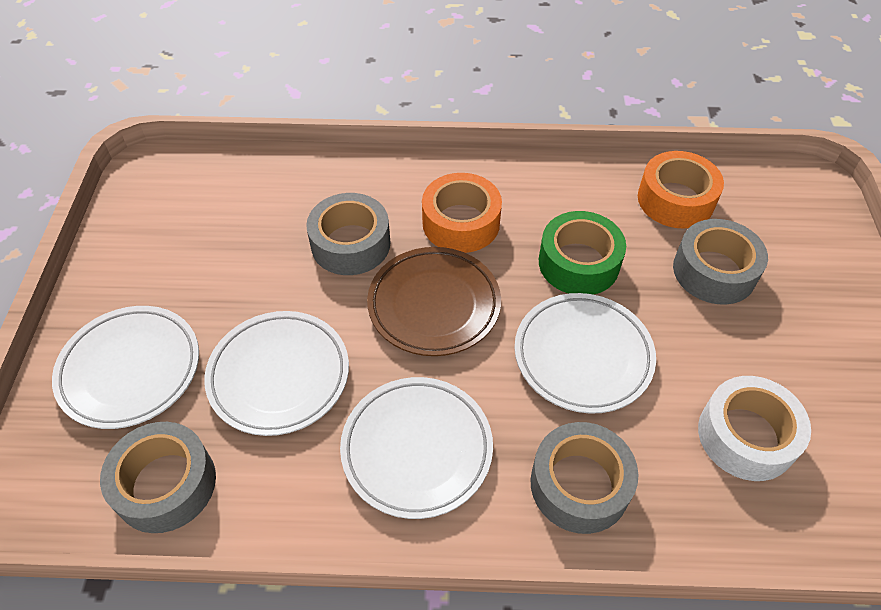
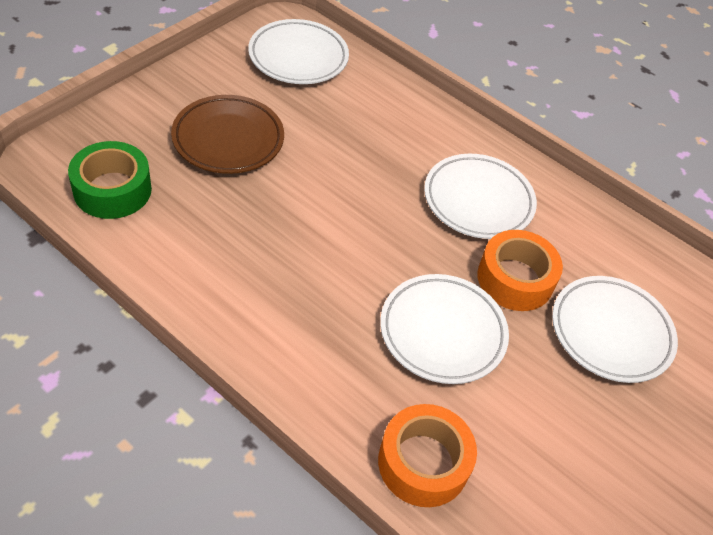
grey tape: [100,422,216,533] [306,193,390,275] [530,422,639,534] [673,219,768,305] = 4 -> none = 0
white tape: [698,376,811,481] = 1 -> none = 0

